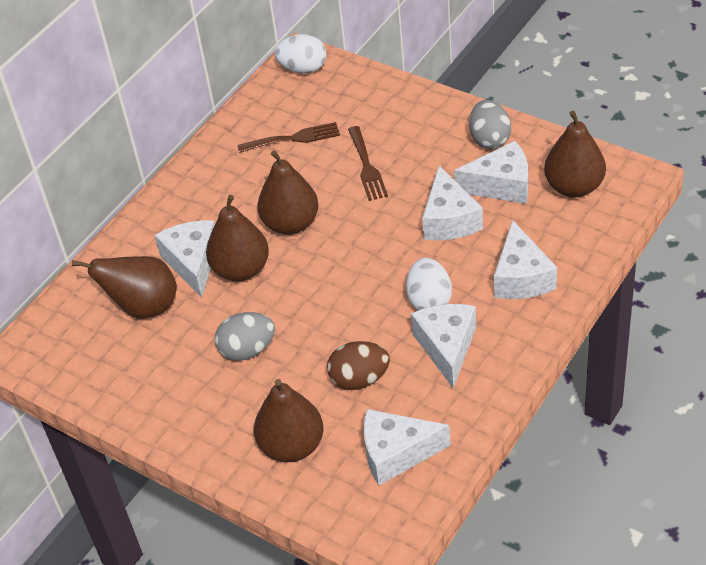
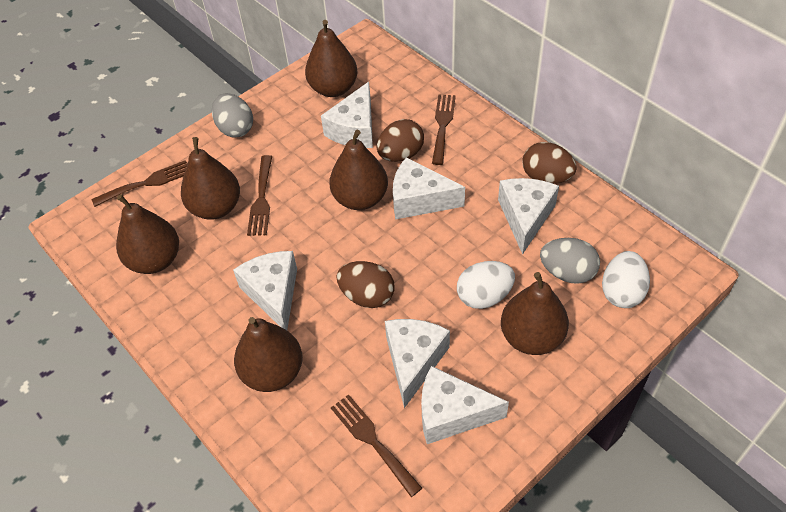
brown egg: [327,341,390,390] = 1 -> [336,261,395,308] [377,119,424,162] [522,142,577,184] = 3
brown fork: [237,122,340,153] [348,126,388,201] = 2 -> [91,160,187,207] [247,155,272,236] [331,394,422,497] [432,94,456,165] = 4
brown pear: [72,256,177,319] [206,195,269,281] [254,379,324,462] [257,150,319,235] [544,111,606,197] = 5 -> [116,194,179,274] [181,137,240,220] [234,317,303,392] [305,20,358,97] [329,130,388,210] [501,272,569,355] = 6

